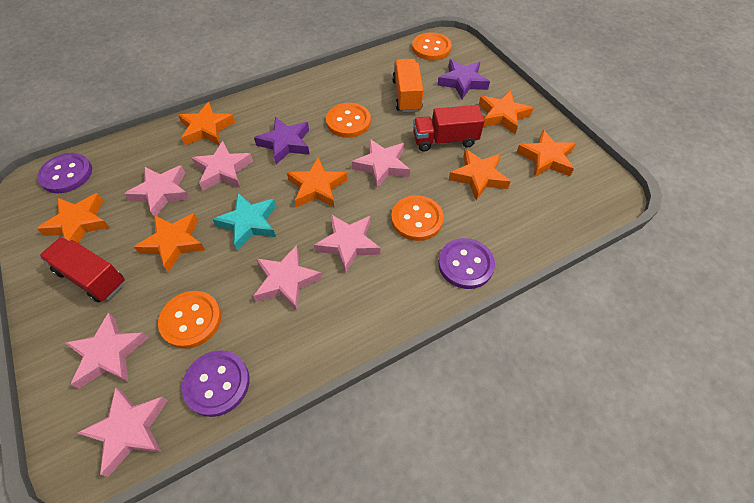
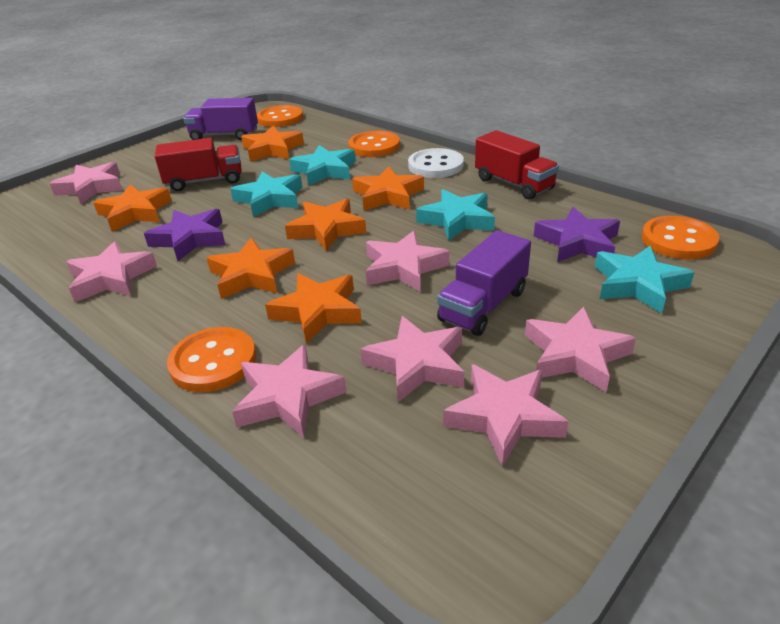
orange star: [37,193,110,243] [134,213,205,272] [178,102,235,146] [287,157,347,208] [449,149,511,201] [479,90,534,134] [516,130,576,177] = 7 -> [93,184,172,231] [207,238,295,299] [241,126,304,162] [265,273,362,344] [285,199,366,251] [352,166,424,211] = 6
orange truck: [392,59,423,113] = 1 -> none = 0
purple button: [37,153,92,193] [182,350,250,417] [438,238,495,289] = 3 -> none = 0
purple truck: none = 0 -> [183,98,258,140] [437,230,531,336] = 2
turquoise star: [212,193,276,251] = 1 -> [230,172,303,217] [289,145,356,186] [416,189,495,241] [595,246,694,314] = 4
white button: none = 0 -> [408,148,464,178] = 1

